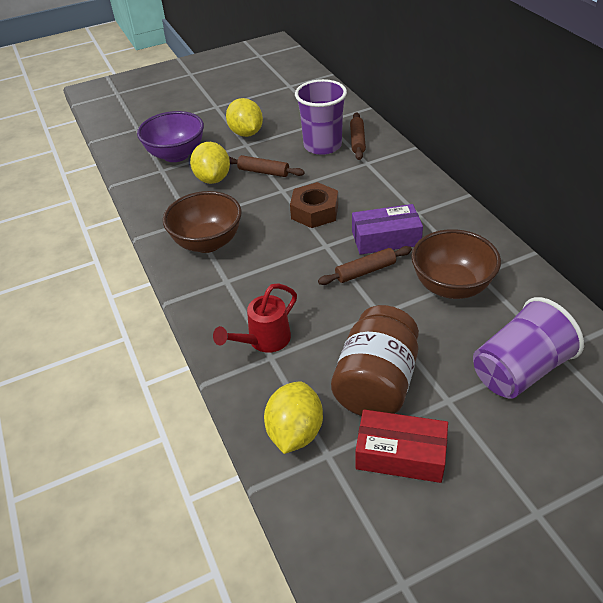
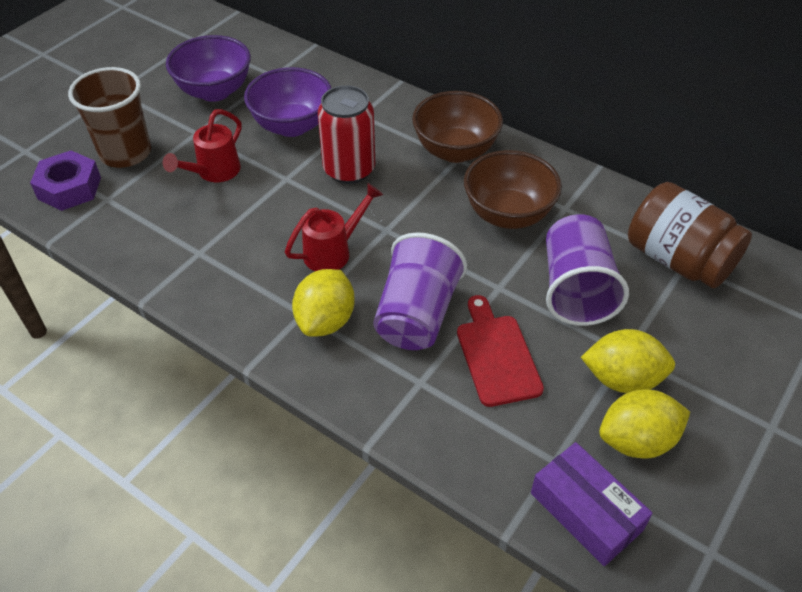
brown cup: none = 0 -> [68,67,151,168] = 1
brown nut: [290,182,338,228] = 1 -> none = 0
brown rolling pin: [229,155,305,177] [318,246,412,285] [350,112,366,160] = 3 -> none = 0
purple bowl: [137,111,204,162] = 1 -> [166,35,251,102] [244,67,331,137] = 2
purple nut: none = 0 -> [30,151,101,211] = 1
red box: [355,410,448,483] = 1 -> none = 0
red can: none = 0 -> [318,85,375,184] = 1
red cutting board: none = 0 -> [457,295,544,407] = 1
red watering can: [213,283,297,353] = 1 -> [163,109,242,182] [285,183,383,271] = 2

